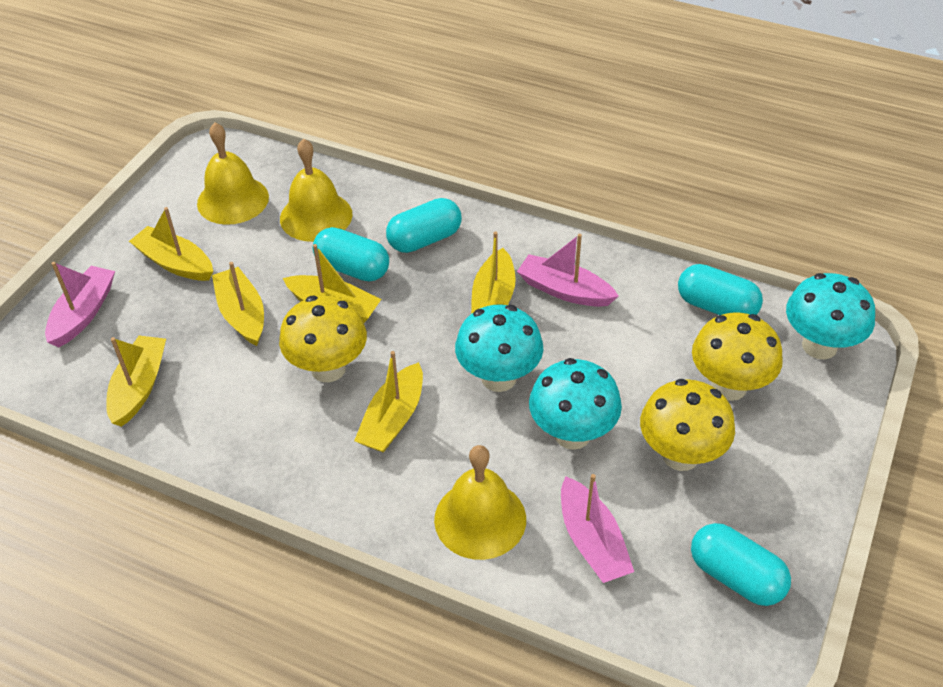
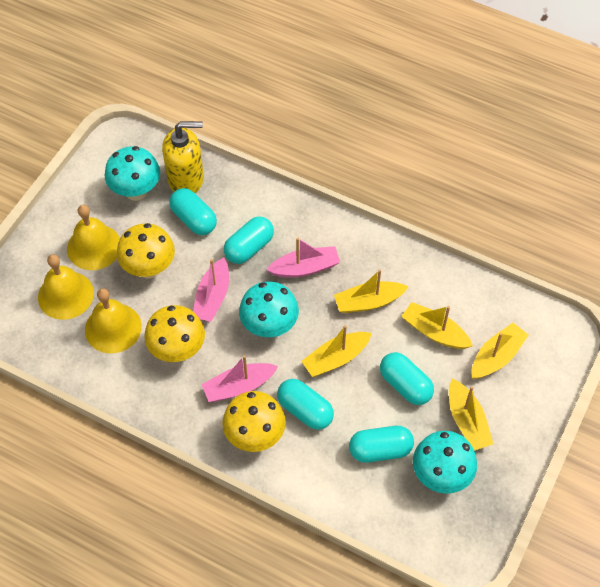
turquoise capsule: [313,227,389,281] [386,198,462,253] [678,264,763,315] [691,523,791,606] = 4 -> [169,188,217,235] [224,217,274,264] [277,379,334,430] [349,426,414,463] [380,352,434,405] = 5
yellow boat: [106,336,166,427] [129,207,213,281] [212,262,264,346] [283,244,381,323] [354,351,423,453] [471,231,516,314] = 6 -> [301,325,372,377] [334,269,409,313] [401,302,473,349] [449,378,493,451] [471,323,529,379] = 5
yellow soap dispenser: none = 0 -> [162,121,204,193] = 1

